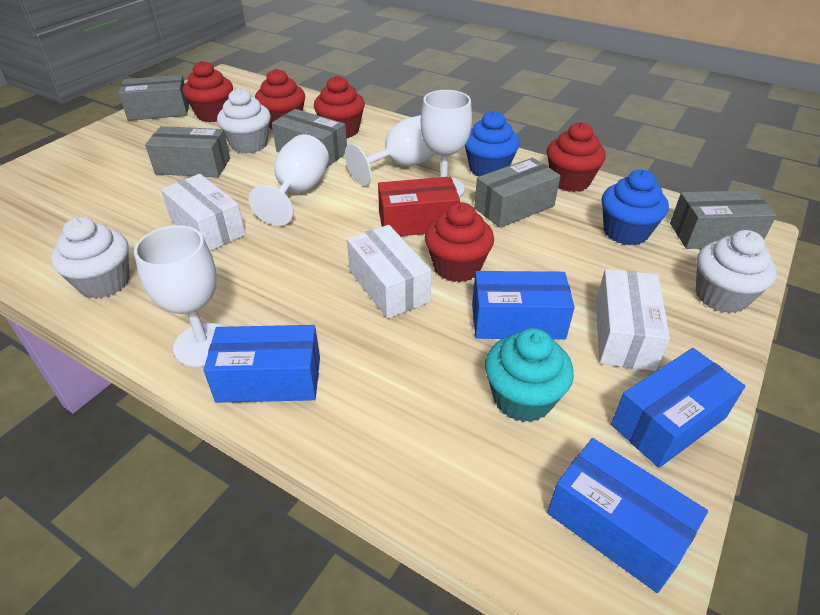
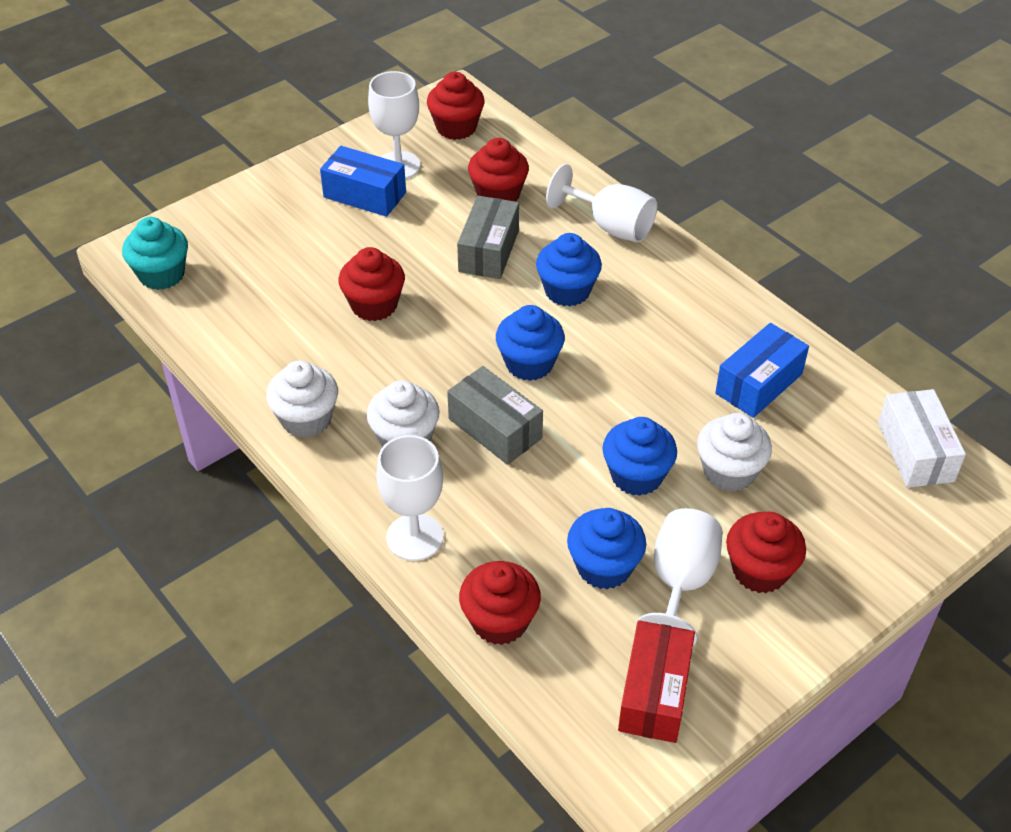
blue box: [204,325,320,403] [472,271,575,340] [547,438,708,593] [611,348,745,468] = 4 -> [320,146,406,217] [715,323,809,418] = 2
blue cupcake: [465,111,520,176] [602,170,669,245] = 2 -> [496,305,565,381] [536,233,602,306] [567,508,646,589] [602,417,677,496] = 4
grey box: [118,75,189,121] [145,126,230,177] [272,109,347,167] [474,158,561,228] [670,190,776,249] = 5 -> [447,366,543,465] [457,196,519,279] = 2
white box: [161,174,245,251] [347,225,431,319] [596,269,670,371] = 3 -> [878,389,966,488] = 1

